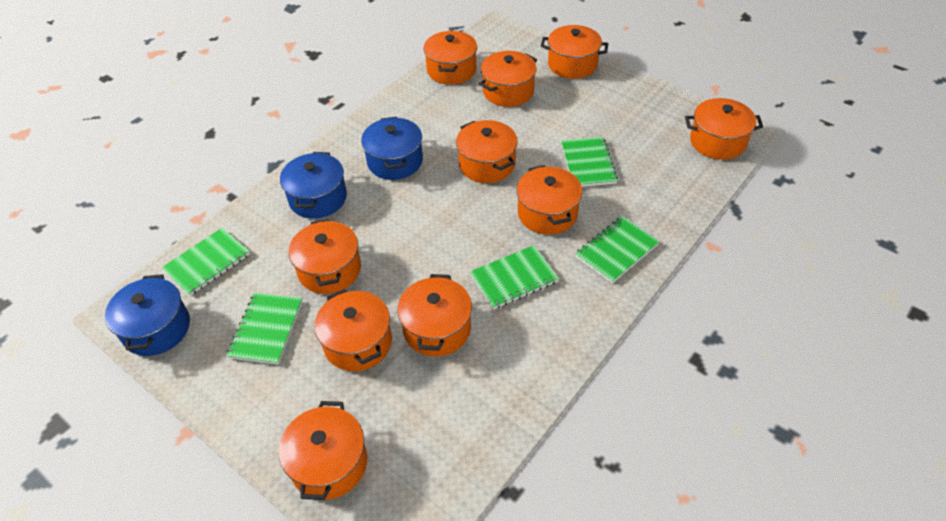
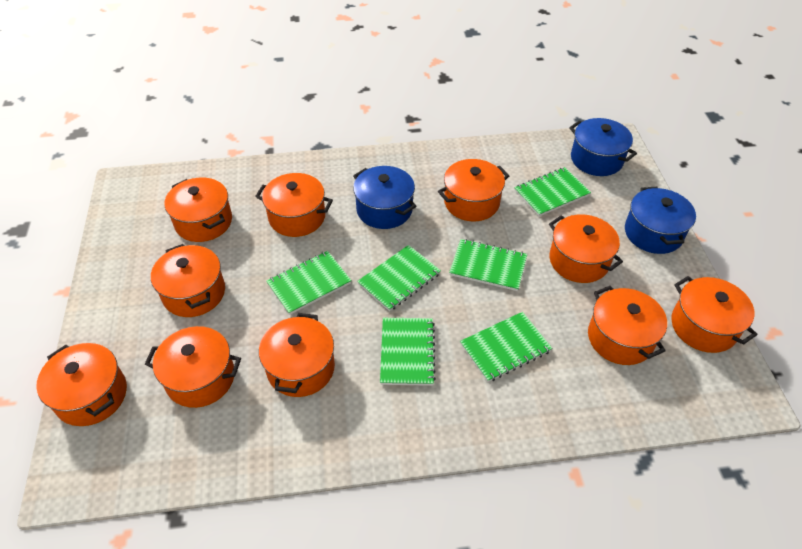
green notebook: [162,228,250,296] [227,293,302,365] [470,245,559,309] [561,137,618,187] [575,216,660,283] = 5 -> [266,251,352,315] [357,245,441,311] [380,318,436,386] [449,239,527,291] [460,312,552,382] [514,167,591,216] = 6

